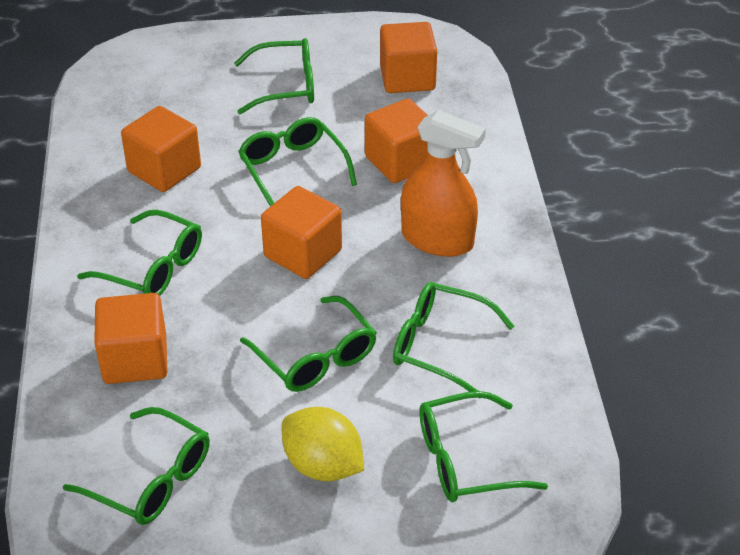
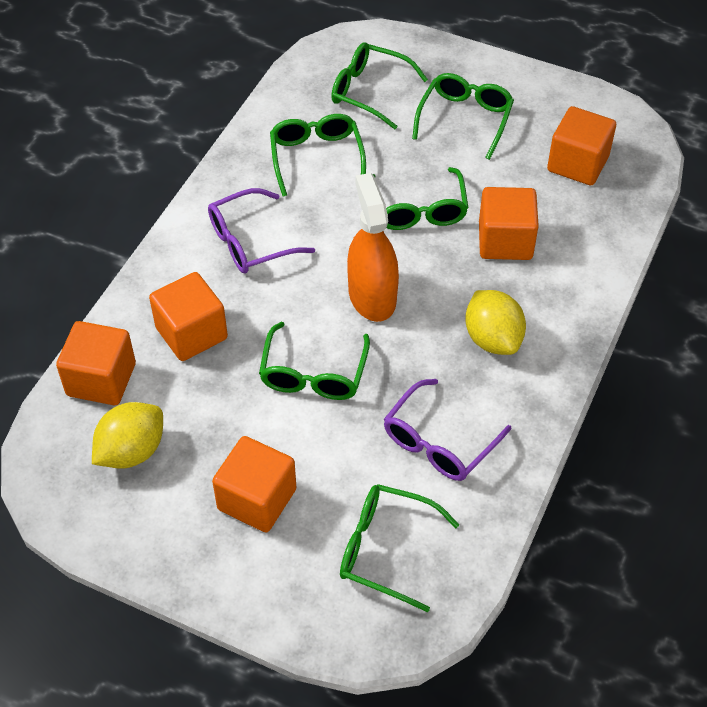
green glasses: [63,407,210,525] [77,210,202,296] [234,38,314,114] [238,117,357,206] [240,296,377,392] [393,282,515,398] [419,391,548,502] = 7 -> [259,322,370,400] [270,114,366,196] [331,42,428,129] [340,484,459,612] [372,167,469,230] [412,73,514,160] = 6
purple glasses: none = 0 -> [208,188,315,274] [384,379,511,481] = 2
yellow lemon: [282,407,364,481] = 1 -> [92,402,163,469] [465,290,526,355] = 2

